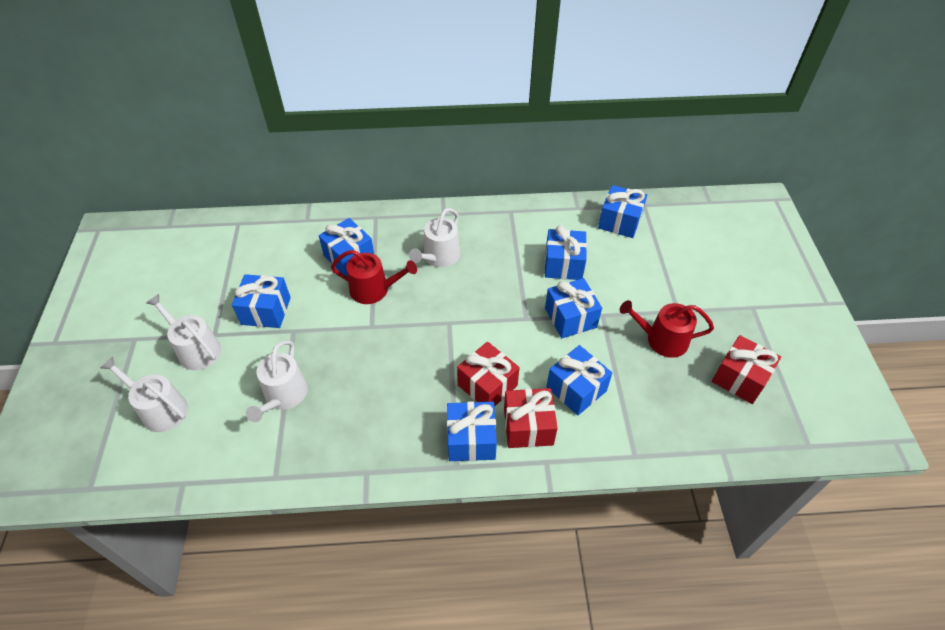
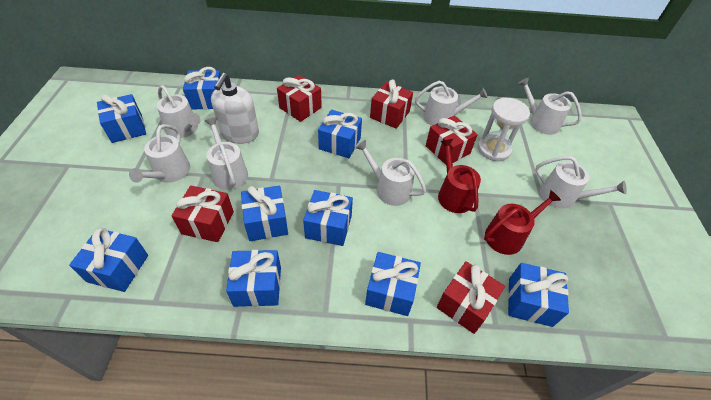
blue gift: [232,274,291,328] [319,218,374,276] [447,401,497,461] [545,225,587,280] [545,278,602,338] [546,345,612,415] [598,185,647,238] = 7 -> [69,228,148,292] [97,94,146,143] [183,67,221,109] [226,250,281,307] [241,185,288,241] [303,190,353,246] [318,110,362,158] [365,252,421,316] [508,263,569,327] = 9
red gift: [457,342,520,407] [504,388,558,448] [712,335,781,404] = 3 -> [171,186,234,242] [277,75,322,122] [370,80,413,129] [426,115,478,165] [437,261,505,334] = 5
white hourglass: none = 0 -> [478,98,530,161] = 1
white soap dispenser: none = 0 -> [211,73,259,144] = 1
white watering can: [100,356,188,432] [146,294,221,370] [246,340,308,422] [409,208,460,267] = 4 -> [129,124,190,183] [157,85,200,138] [205,117,248,190] [355,140,426,206] [415,81,488,126] [518,77,582,135] [535,156,627,208] = 7

